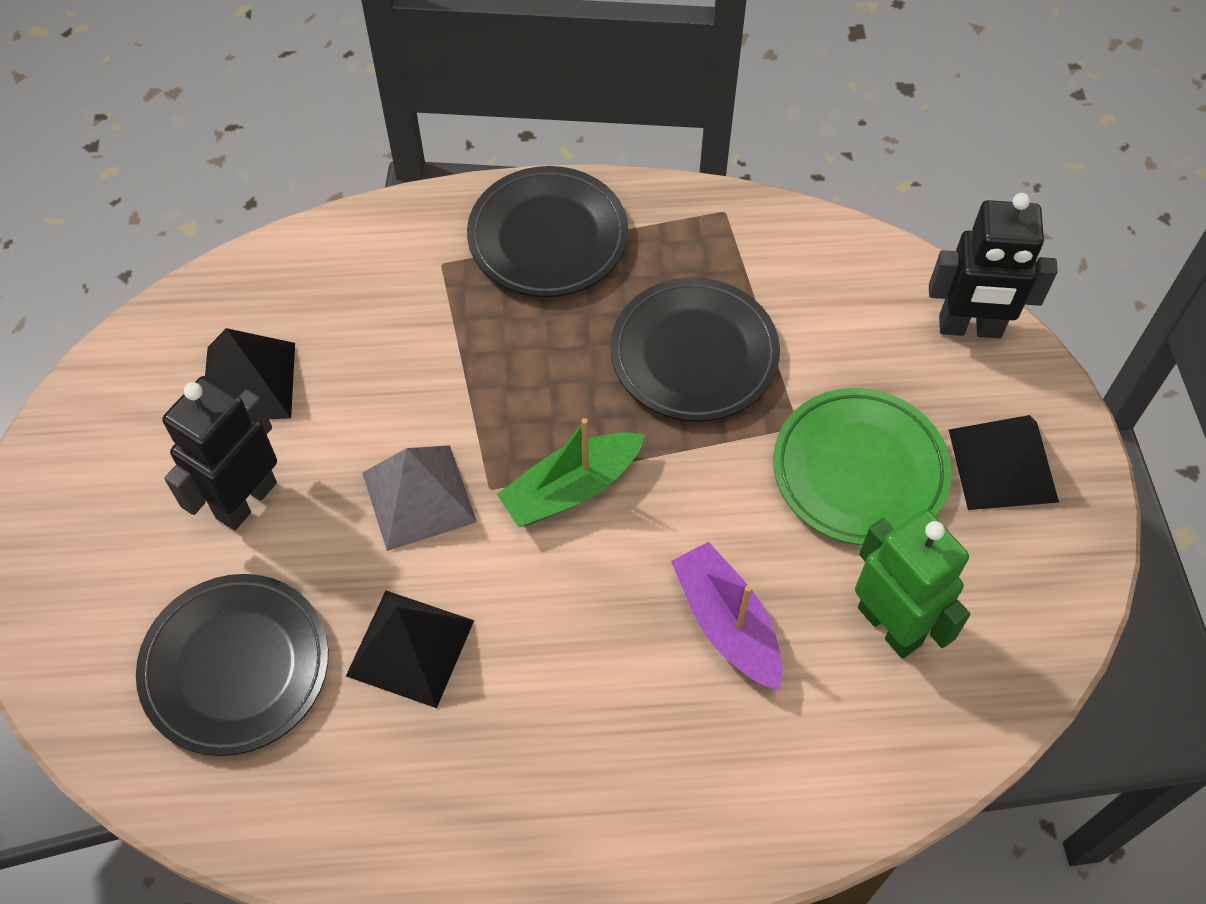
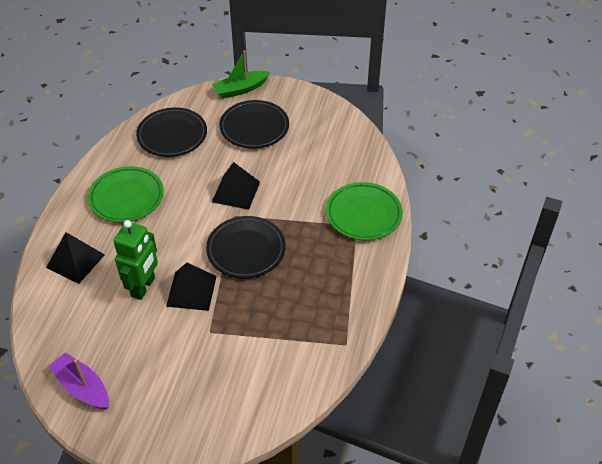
black robot: [162,376,277,530] [929,193,1058,338] = 2 -> none = 0
green plate: [773,388,952,545] = 1 -> [88,166,164,223] [326,182,403,240] = 2
grey pyramid: [362,445,477,551] = 1 -> none = 0

